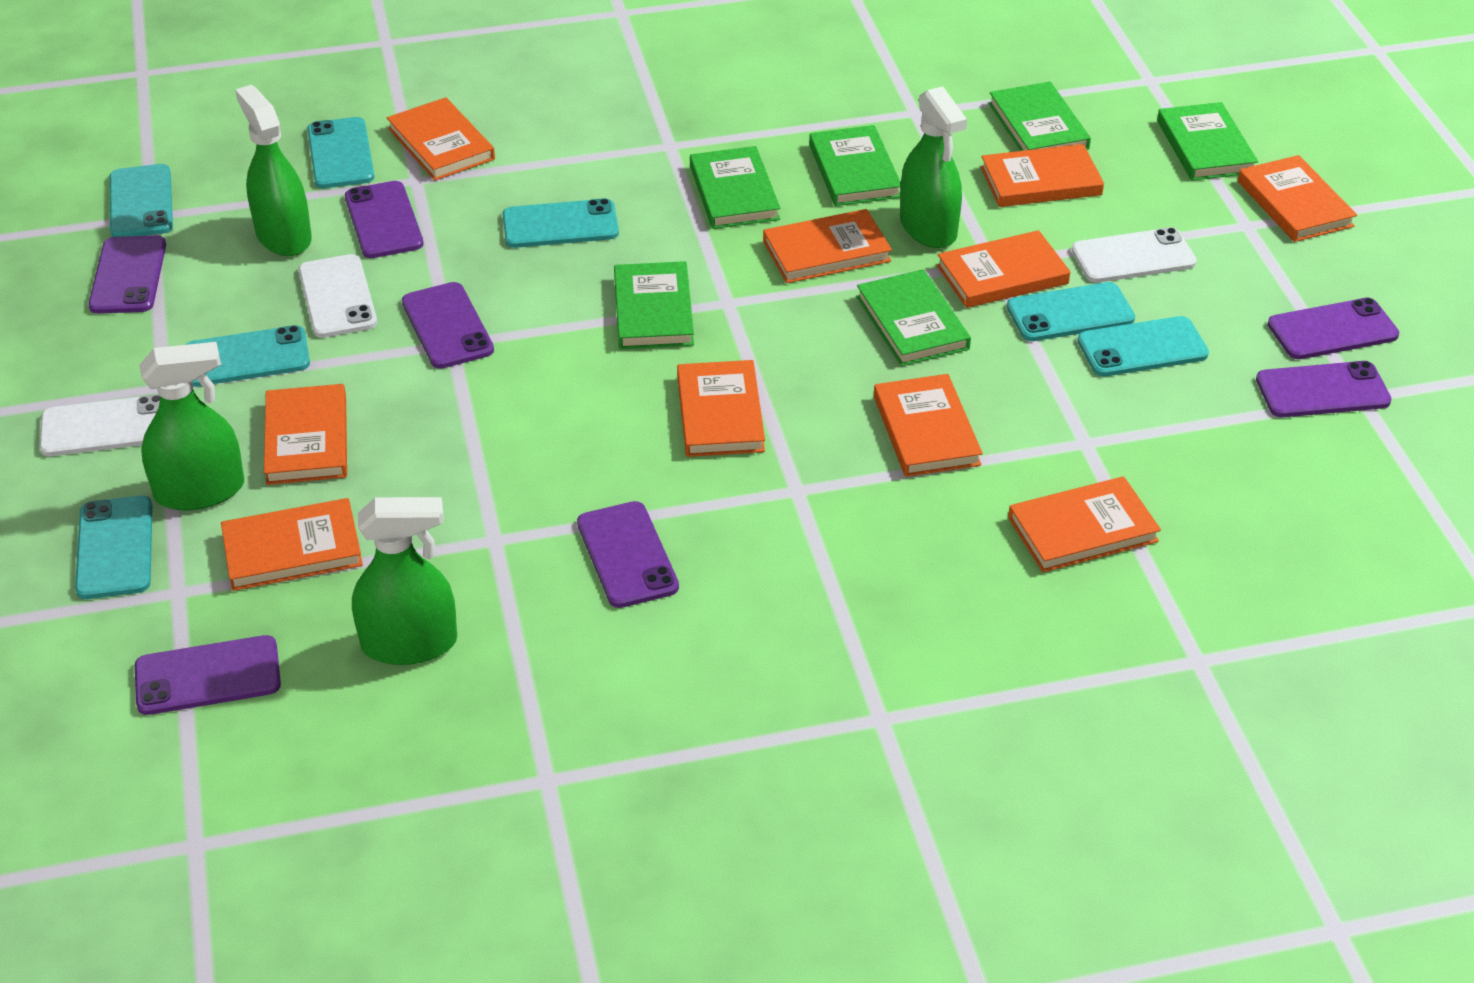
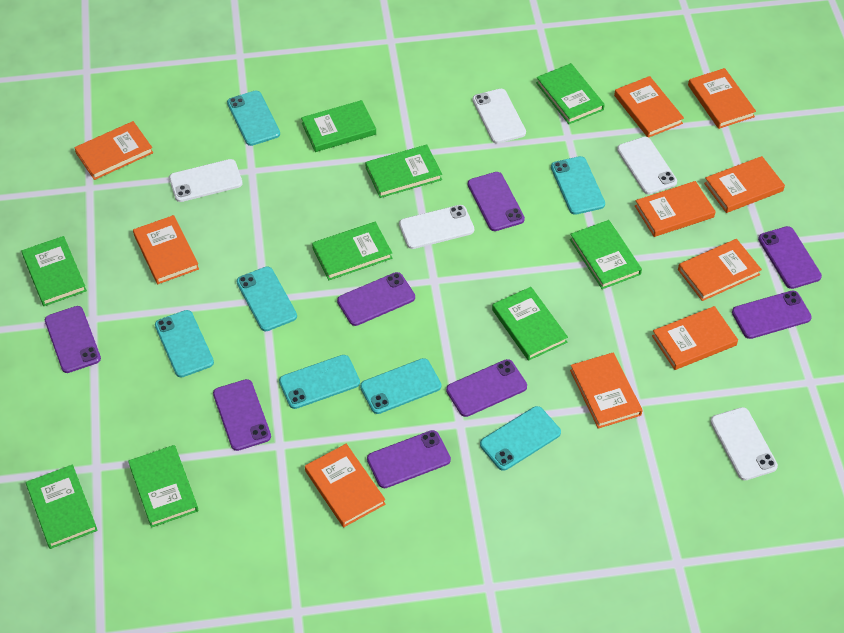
green book: [614,261,694,349] [690,146,781,229] [809,125,901,206] [856,269,971,366] [989,82,1091,151] [1157,102,1258,181] = 6 -> [21,236,87,306] [26,465,98,549] [128,445,198,528] [301,100,376,152] [312,222,392,280] [365,144,442,198] [492,287,568,361] [536,63,605,124] [570,220,642,289] = 9
green spray bottle: [139,342,244,511] [235,85,312,256] [352,497,457,665] [900,86,967,248] = 4 -> none = 0
purple phone: [88,235,166,314] [135,635,281,715] [345,181,424,258] [402,282,494,369] [577,501,679,608] [1256,361,1392,417] [1267,298,1399,359] = 7 -> [45,306,101,373] [213,379,271,451] [337,272,415,326] [367,430,451,488] [446,359,527,417] [468,172,525,231] [732,291,812,339] [758,226,822,289] = 8
white phone: [39,394,160,456] [298,254,377,338] [1072,227,1197,283] = 3 -> [169,159,243,202] [399,205,474,249] [473,89,526,143] [617,137,677,194] [710,407,778,480] = 5

